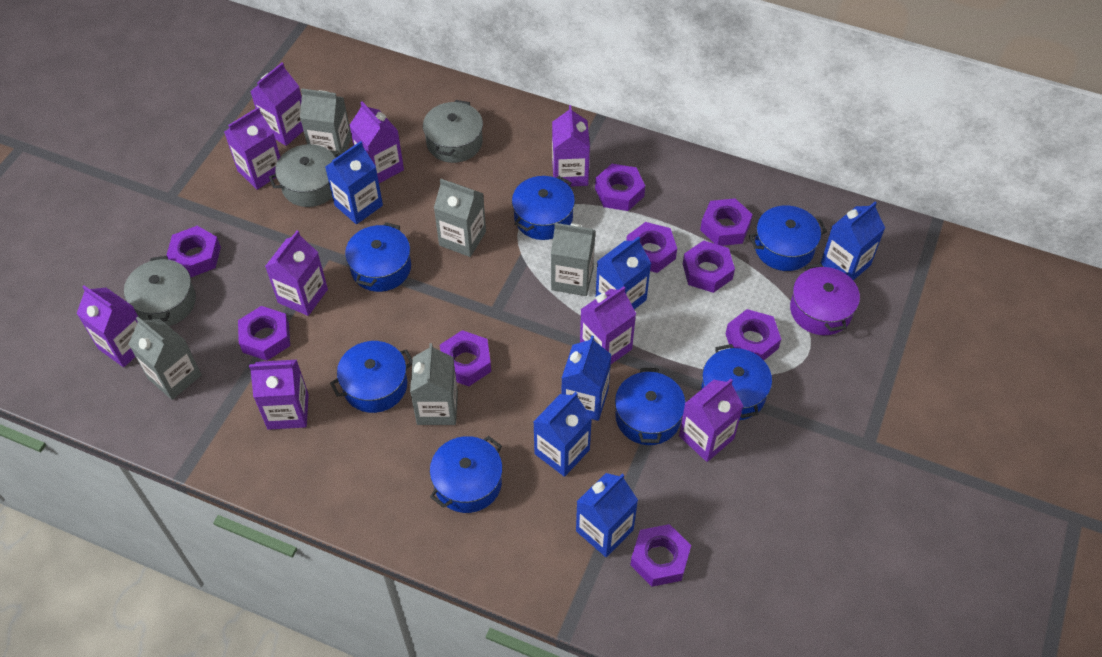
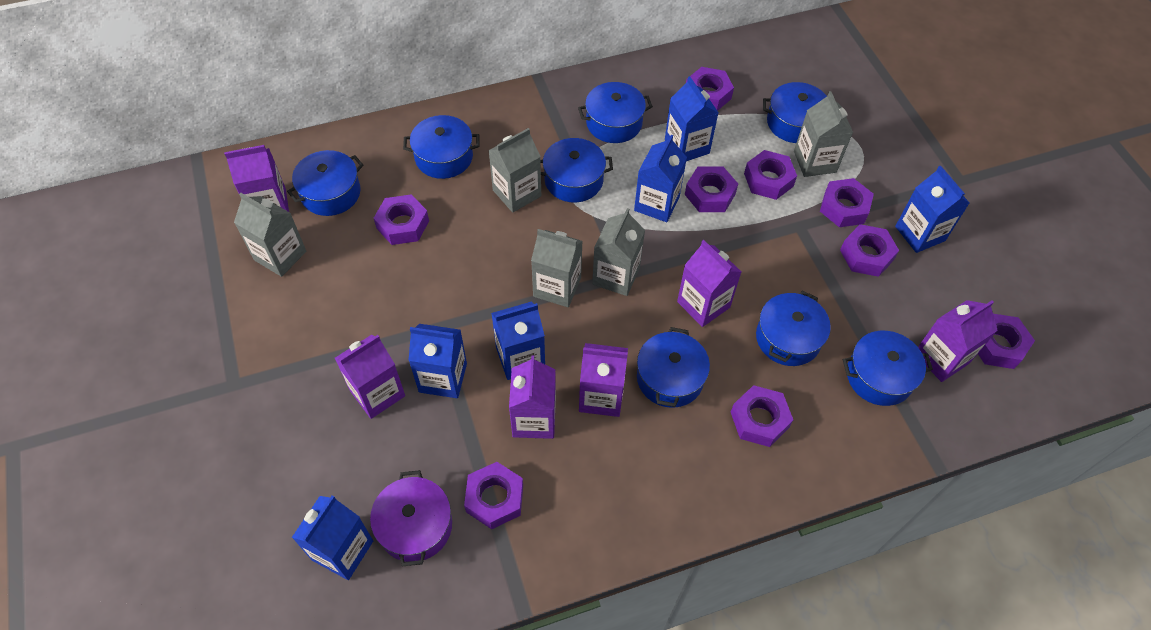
blue pot: [330,341,413,413] [345,222,411,292] [430,436,503,513] [512,176,575,240] [615,368,685,445] [701,344,772,420] [749,205,827,271] = 7 -> [287,150,364,216] [403,115,479,179] [540,138,613,202] [578,82,653,143] [637,327,710,408] [756,291,831,366] [763,82,827,143] [843,331,933,406] = 8
grey pot: [124,256,196,326] [269,144,341,207] [423,100,483,163] = 3 -> none = 0
purple carton: [76,285,138,367] [224,107,280,190] [249,360,309,430] [250,63,304,146] [265,231,328,316] [349,101,404,183] [552,105,590,187] [580,286,636,364] [679,379,743,462] = 9 -> [224,145,289,212] [335,335,405,419] [509,355,556,439] [579,343,628,417] [677,240,741,327] [918,300,998,382] = 6

